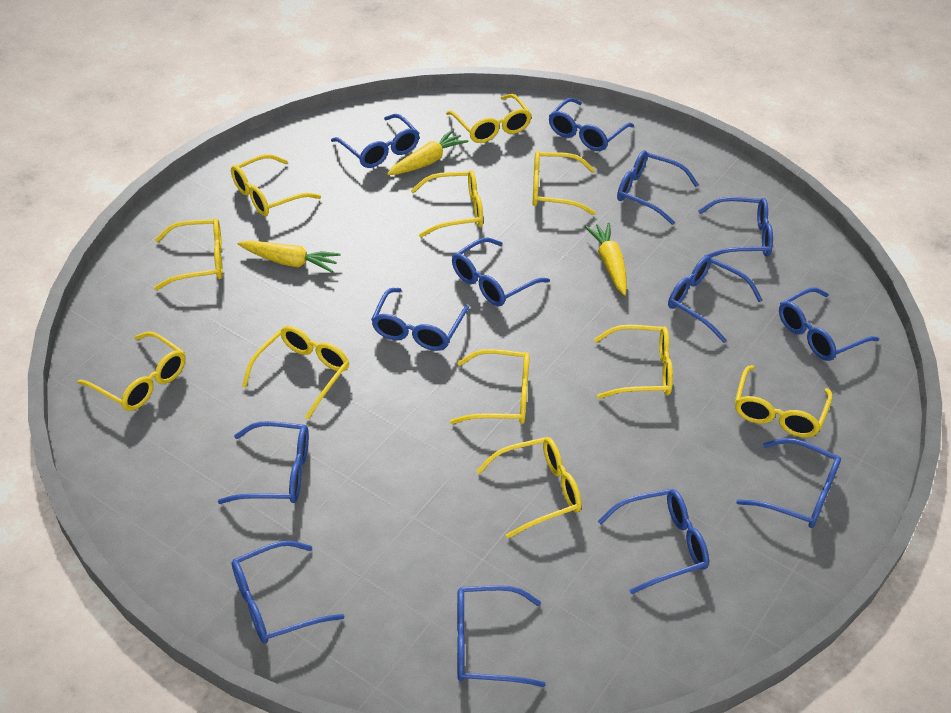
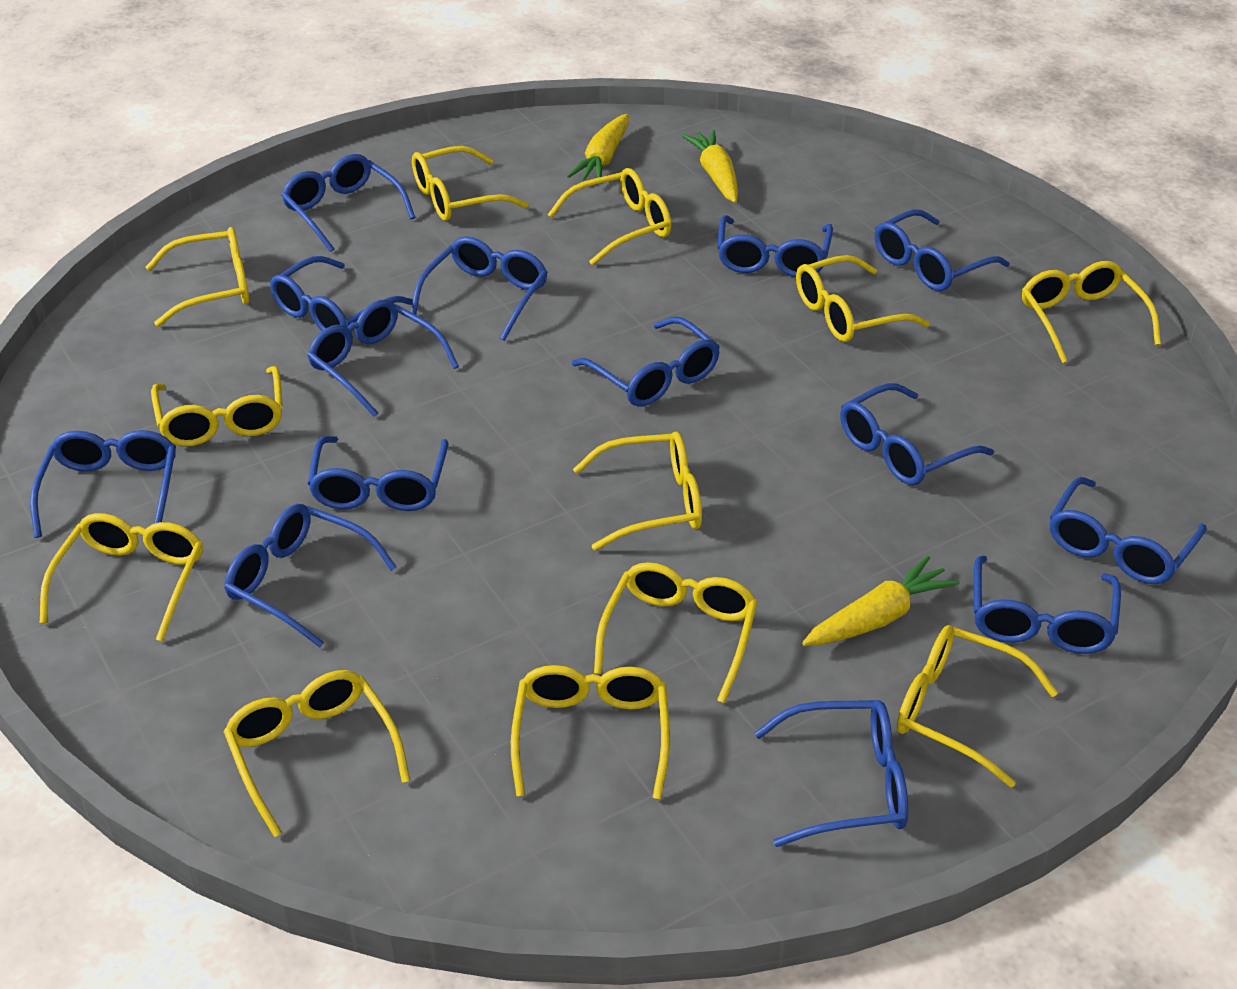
blue glasses: [218,421,309,504] [232,541,344,644] [331,114,420,168] [371,288,469,351] [452,237,550,306] [457,585,546,687] [549,98,634,151] [598,489,709,594] [617,150,699,225] [668,256,762,343] [698,197,773,258] [736,438,841,528] [779,287,879,361] = 13 -> [30,430,176,538] [224,504,397,647] [270,256,413,331] [281,154,416,252] [307,299,459,417] [308,436,449,511] [411,237,548,341] [572,317,720,407] [717,215,833,277] [754,700,908,847] [840,383,994,485] [874,209,1009,291] [974,555,1121,654] [1050,477,1207,584] = 14
yellow glasses: [78,331,186,411] [154,218,223,290] [231,154,321,216] [242,326,349,420] [411,170,483,237] [446,94,532,143] [450,349,530,424] [476,437,582,538] [532,151,595,215] [594,325,673,399] [735,365,833,437] = 11 -> [40,513,203,642] [146,227,250,327] [151,366,283,446] [223,670,410,837] [412,146,529,221] [511,665,670,799] [548,168,671,265] [573,432,702,551] [594,562,757,703] [796,255,930,342] [897,625,1058,788] [1022,261,1161,363] = 12

